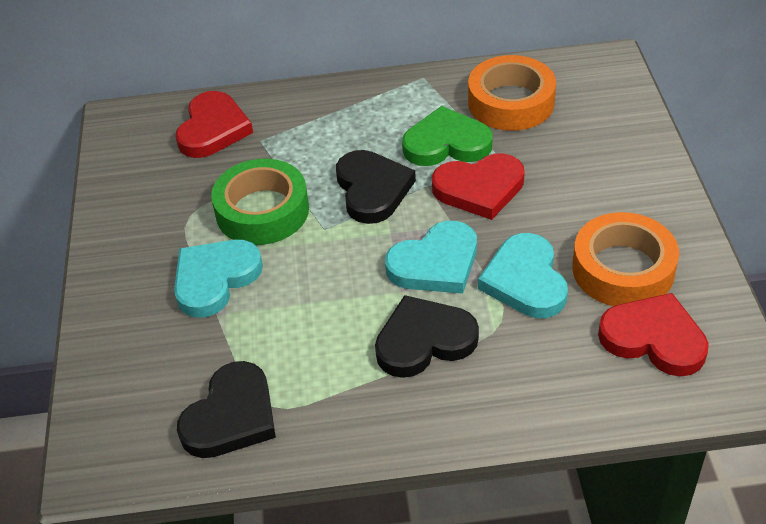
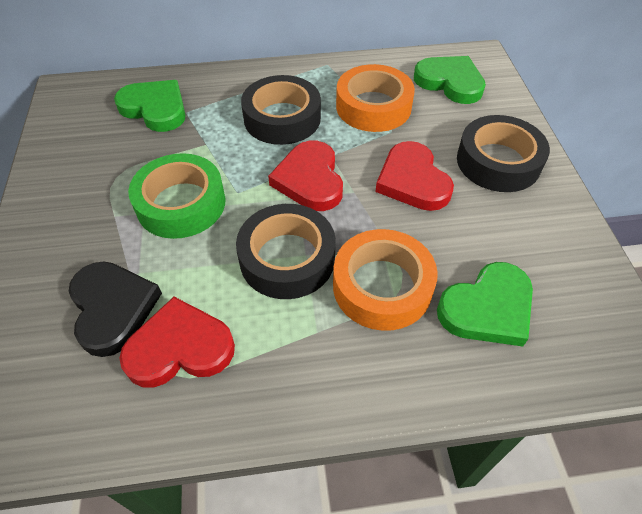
black heart: [177,361,276,458] [336,150,416,224] [375,295,479,378] = 3 -> [69,261,162,357] = 1
black tape: none = 0 -> [236,204,336,299] [241,75,321,145] [457,115,550,192] = 3
green heart: [402,106,493,166] = 1 -> [114,80,186,132] [414,56,486,104] [437,262,533,346] = 3
turquoise heart: [174,240,263,318] [385,221,477,294] [478,233,568,318] = 3 -> none = 0

